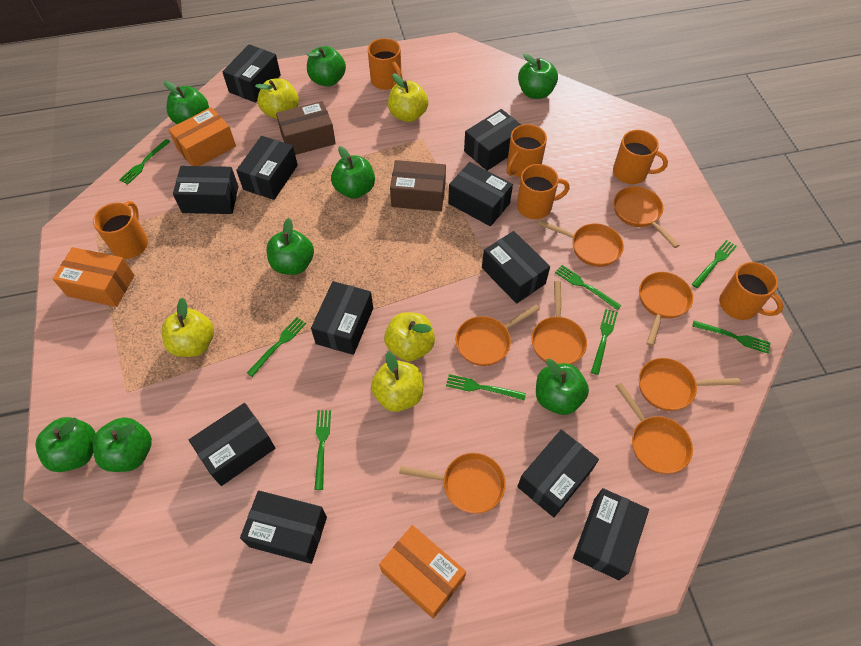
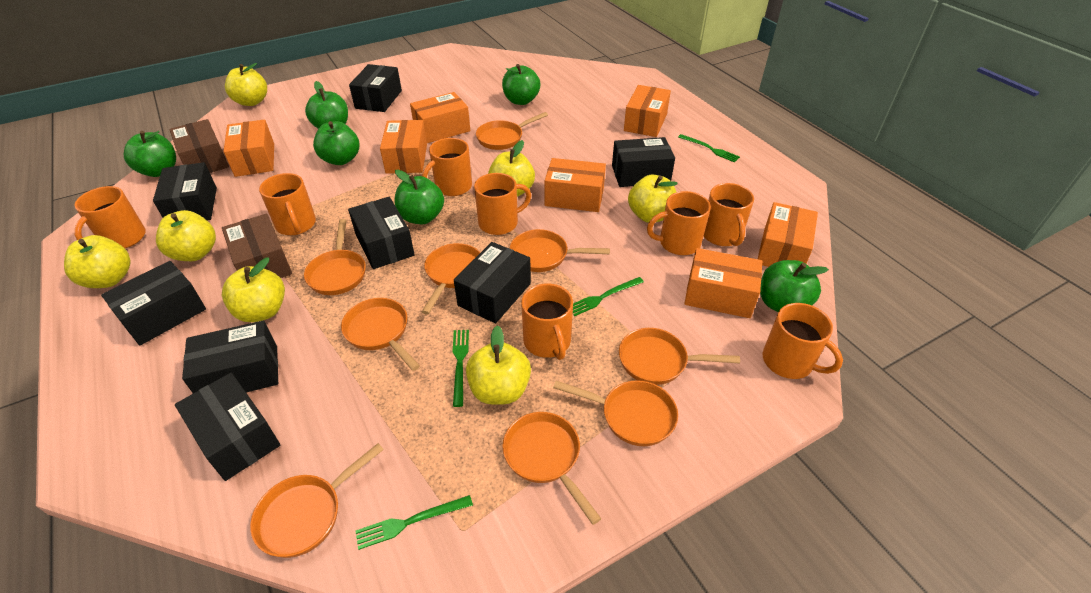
black box: [173,166,238,214] [189,403,275,486] [222,44,281,103] [236,136,298,200] [240,491,327,564] [311,281,373,355] [448,162,513,226] [464,109,521,171] [482,231,550,304] [517,430,599,517] [573,488,649,580] = 11 -> [101,261,206,346] [153,162,217,221] [175,373,280,481] [182,321,278,393] [348,197,415,269] [349,64,402,112] [454,242,531,323] [612,137,675,187] = 8
green apple: [35,417,96,472] [93,417,152,472] [164,81,209,124] [267,218,314,275] [307,46,346,87] [331,146,375,199] [518,54,558,99] [536,359,589,415] = 8 -> [124,131,176,177] [305,81,348,129] [313,121,359,165] [395,170,444,224] [502,64,541,105] [760,260,829,312] = 6
green fork: [119,139,171,185] [247,317,306,377] [314,410,331,490] [446,374,526,401] [555,265,621,310] [591,309,618,375] [692,240,737,288] [692,321,771,354] = 8 -> [355,495,473,550] [453,330,469,407] [573,277,644,316] [678,134,740,162] = 4
orange box: [53,247,134,307] [168,107,236,166] [379,525,466,619] = 3 -> [223,119,274,177] [380,120,427,174] [410,92,470,143] [545,158,606,212] [624,85,671,137] [684,248,762,318] [758,202,818,267] = 7
orange mug: [93,201,148,259] [368,38,403,90] [507,124,547,178] [517,164,570,219] [613,130,668,184] [719,262,784,320] = 6 -> [74,186,146,248] [259,173,316,235] [422,138,472,196] [474,173,531,235] [521,283,573,360] [647,191,711,255] [704,183,754,246] [762,303,843,379] = 8
orange pan: [399,453,506,514] [456,304,540,366] [532,281,587,364] [538,220,624,267] [614,186,680,248] [616,383,693,474] [639,272,693,346] [639,358,740,411] = 8 -> [250,443,384,558] [304,219,366,295] [341,298,420,371] [422,243,481,314] [476,112,548,150] [502,412,601,525] [510,229,610,272] [553,380,678,446] [619,328,740,385] = 9
yellow apple: [162,298,214,357] [255,78,299,119] [371,351,423,412] [384,312,435,361] [388,73,428,122] = 5 -> [64,235,130,288] [156,210,216,261] [222,258,285,322] [225,63,267,106] [466,325,531,405] [488,140,535,197] [628,175,677,223] = 7

